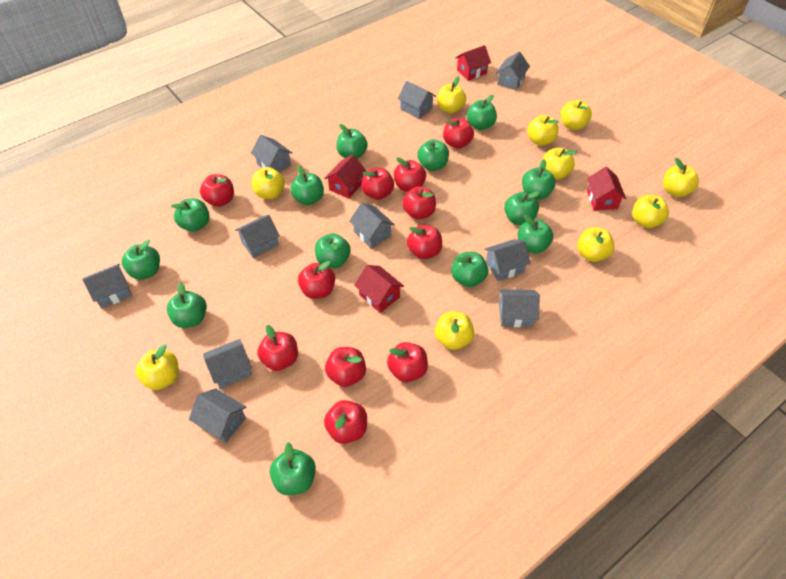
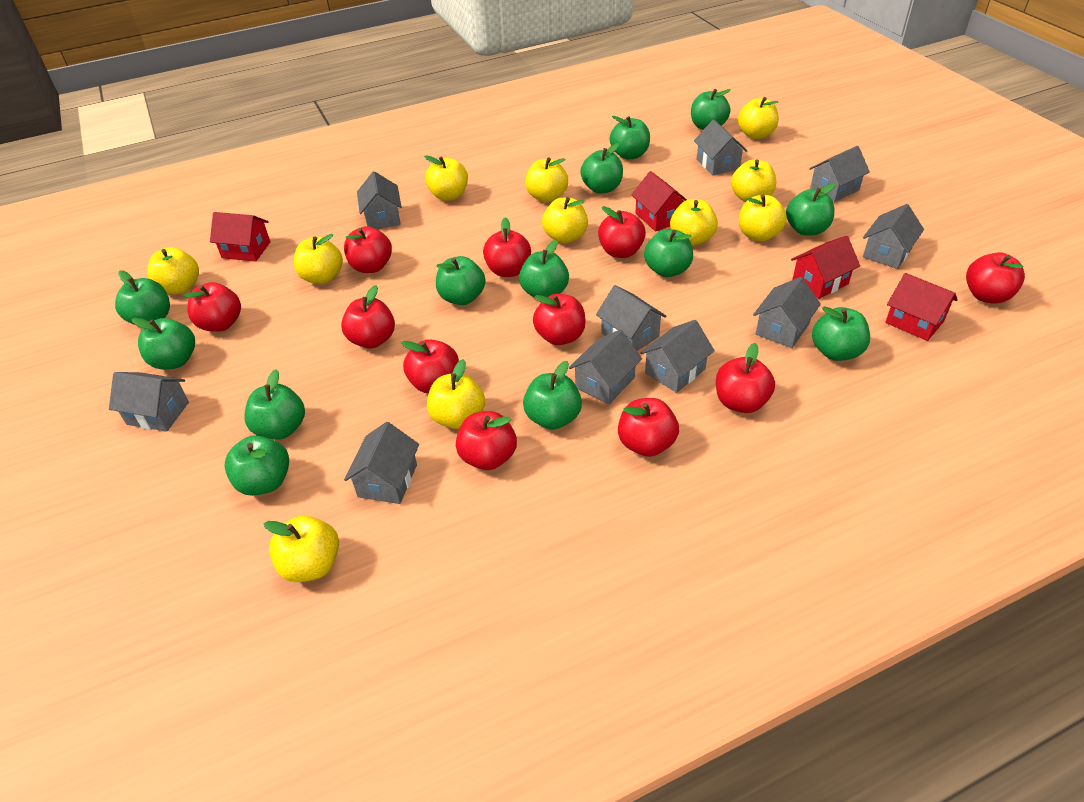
yellow apple: [135,344,179,390] [252,167,285,199] [435,312,474,350] [437,77,466,113] [527,115,559,146] [543,148,577,179] [561,100,592,130] [577,227,615,262] [632,195,669,228] [663,158,699,197] = 10 -> [147,247,199,294] [264,516,339,582] [294,234,343,284] [424,155,468,201] [427,359,485,429] [525,157,568,202] [542,197,588,243] [670,199,718,246] [731,159,776,202] [738,97,779,139] [739,195,787,242] = 11

